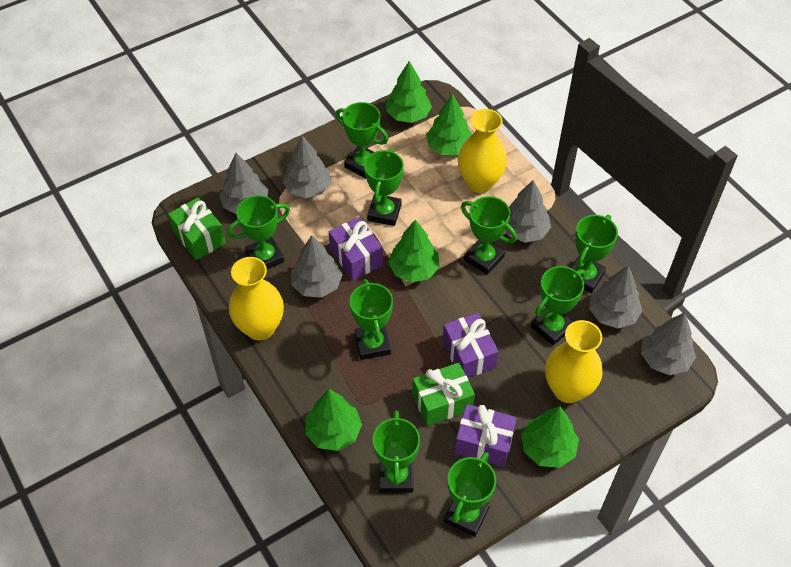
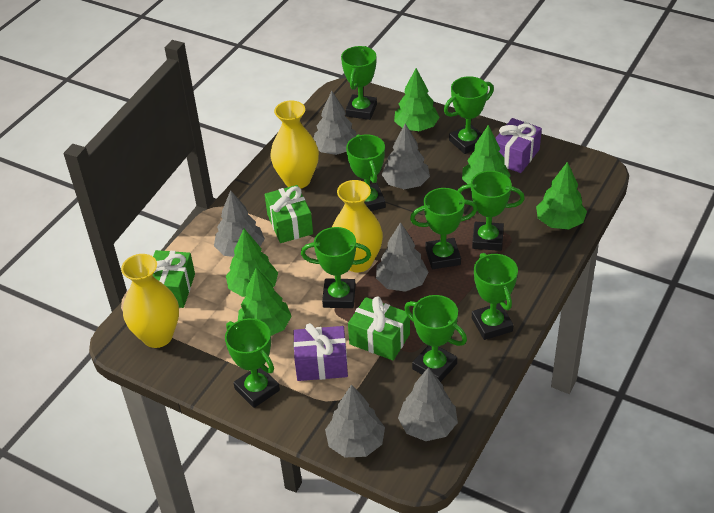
green gift: [168,197,226,260] [412,362,475,426] = 2 -> [153,250,195,308] [265,185,313,243] [348,297,410,360] = 3
purple gift: [329,217,383,281] [443,313,499,378] [455,404,517,467] = 3 -> [293,323,348,381] [495,118,542,173] = 2

